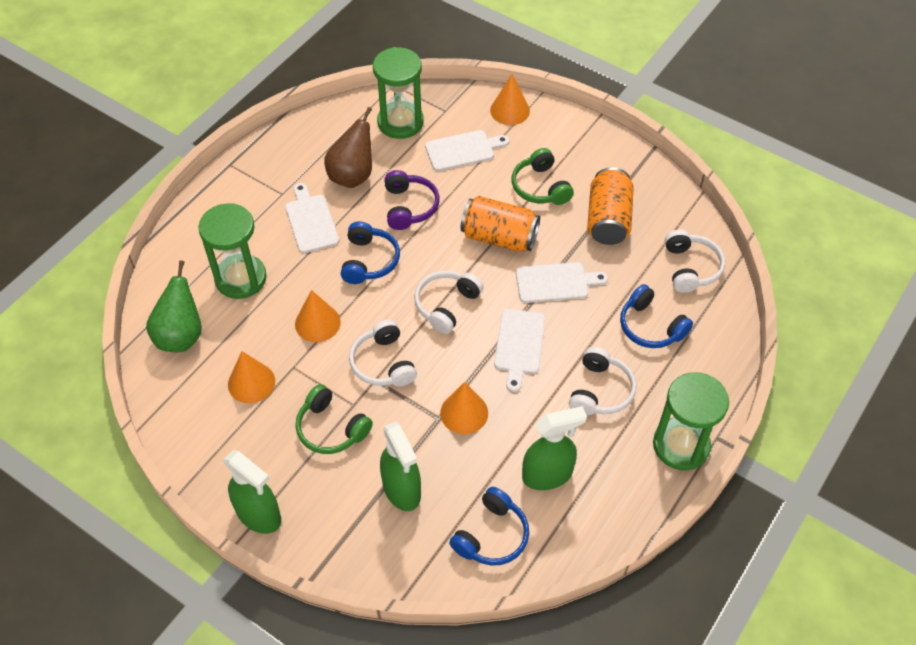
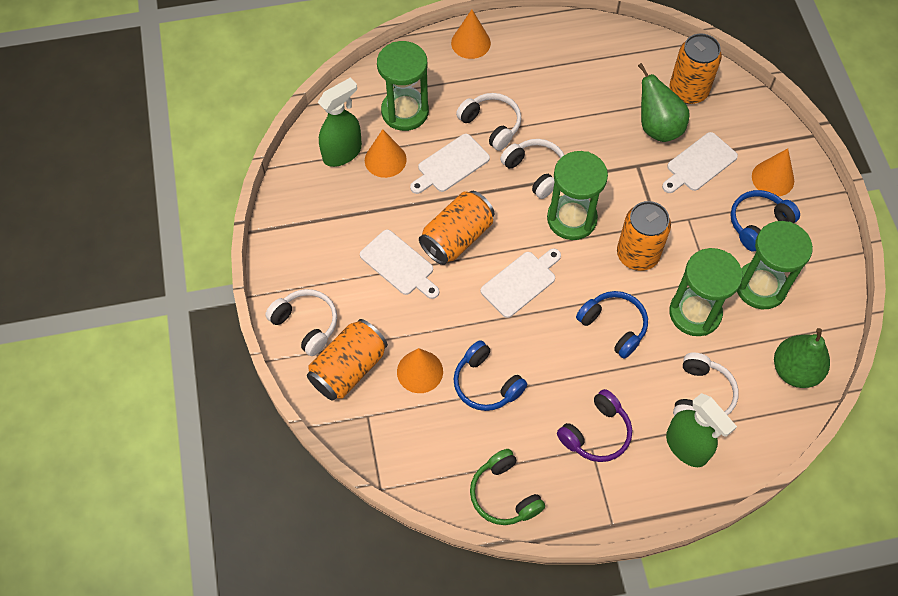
brown pear: [324,107,372,188] = 1 -> none = 0
green headphones: [296,384,373,454] [512,148,574,205] = 2 -> [470,449,545,525] = 1
green hourglass: [198,203,267,299] [373,47,424,139] [653,372,729,470] = 3 -> [377,41,429,131] [547,151,608,240] [669,248,743,336] [737,221,813,309] = 4
green pear: [146,261,202,352] = 1 -> [638,63,690,142] [774,328,830,388] = 2
green spray bottle: [223,450,281,534] [380,421,421,511] [522,406,587,490] = 3 -> [318,78,362,167] [666,393,737,467] = 2
orange can: [461,196,540,252] [587,167,634,245] = 2 -> [307,319,388,401] [419,191,494,265] [617,201,671,271] [669,34,722,104] = 4

